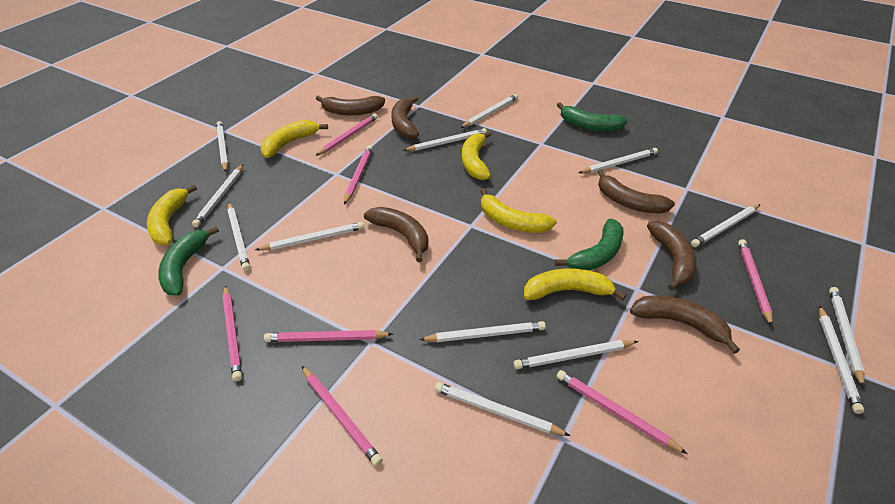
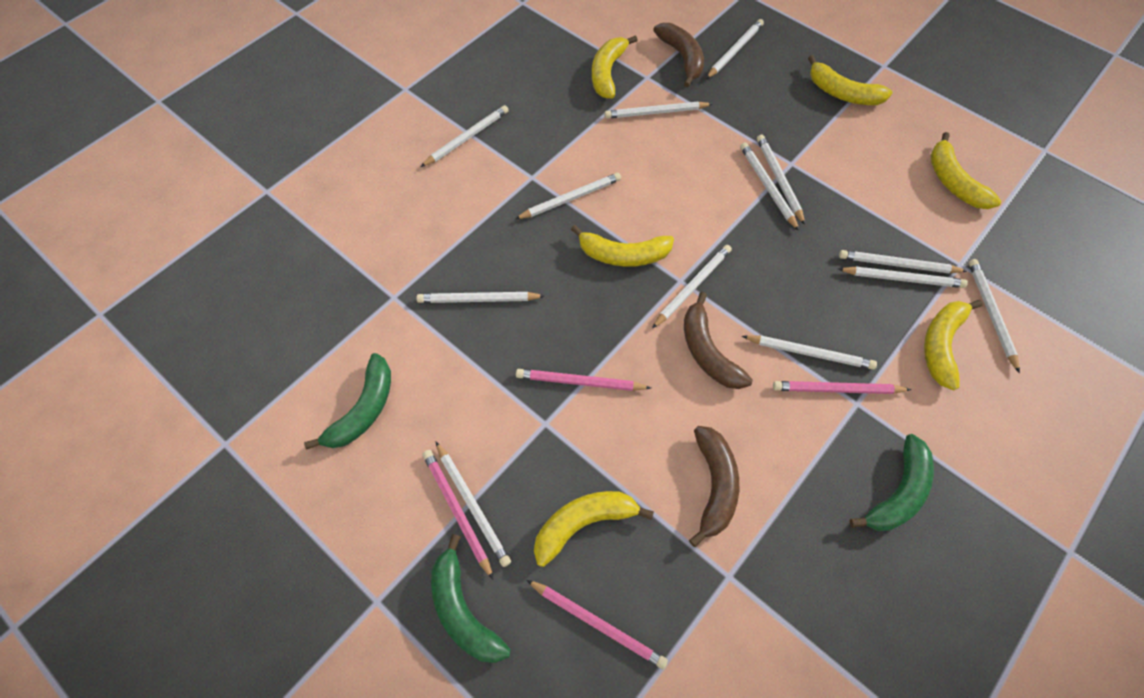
brown banana: [316,96,385,115] [364,207,429,262] [391,96,419,139] [597,169,675,214] [630,295,740,354] [647,221,696,291] = 6 -> [653,23,704,87] [684,292,753,389] [689,426,739,547] = 3
pink pencil: [223,285,242,381] [264,330,393,342] [302,366,383,466] [316,113,378,156] [344,145,373,205] [557,370,688,454] [738,239,773,326] = 7 -> [423,450,493,579] [516,369,651,391] [527,580,668,669] [773,381,911,394] = 4
yellow banana: [147,185,197,245] [261,120,328,158] [462,131,492,180] [480,188,557,233] [524,268,626,300] = 5 -> [534,491,654,567] [571,225,674,267] [592,35,637,99] [808,55,892,105] [924,300,983,390] [930,132,1001,209] = 6

